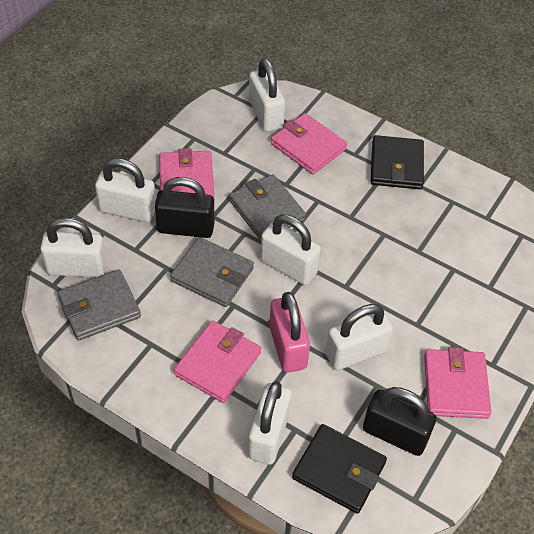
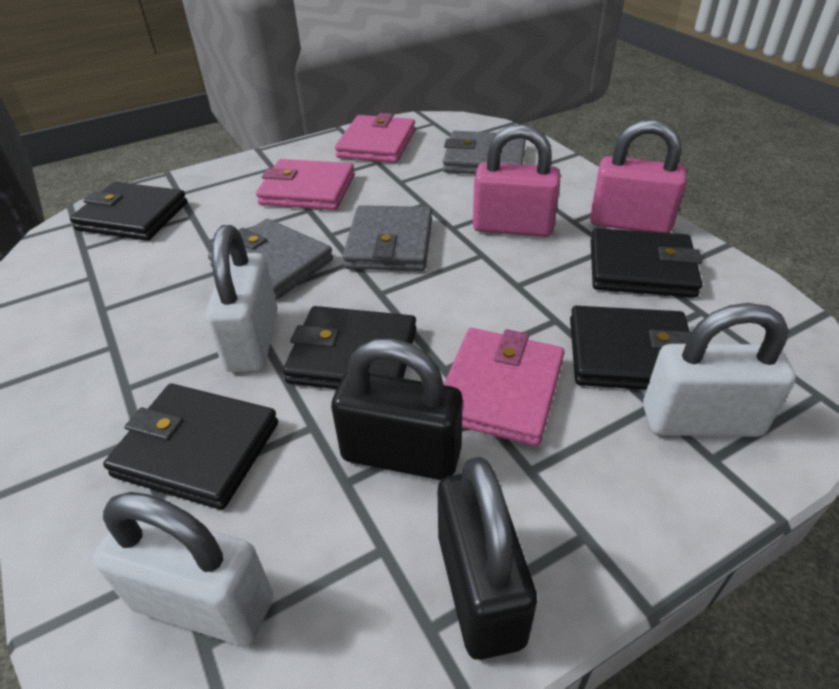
black wallet: [292,424,387,514] [371,135,424,189] = 2 -> [70,182,187,241] [103,384,278,510] [283,306,417,389] [570,306,692,390] [591,228,702,298] = 5
pink padlock: [269,292,310,373] = 1 -> [473,124,560,237] [590,119,687,233] = 2
pink wallet: [159,148,214,198] [174,321,261,403] [271,113,347,174] [424,347,491,419] = 4 -> [256,159,355,210] [335,113,415,163] [444,328,565,446] = 3
white padlock: [40,218,106,278] [95,158,156,222] [248,381,292,465] [249,58,285,132] [260,214,321,285] [325,304,393,370] = 6 -> [93,492,273,646] [206,225,278,372] [643,303,796,437] = 3

